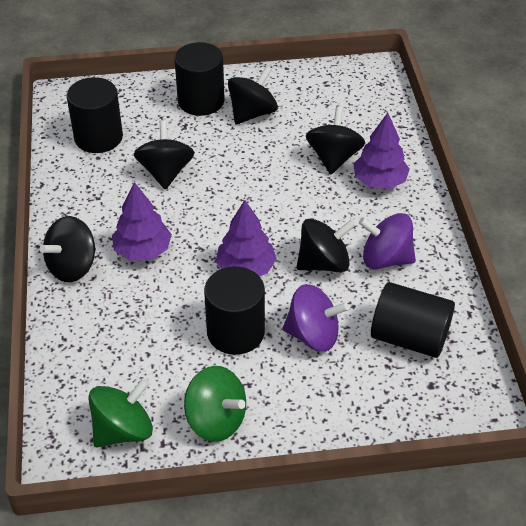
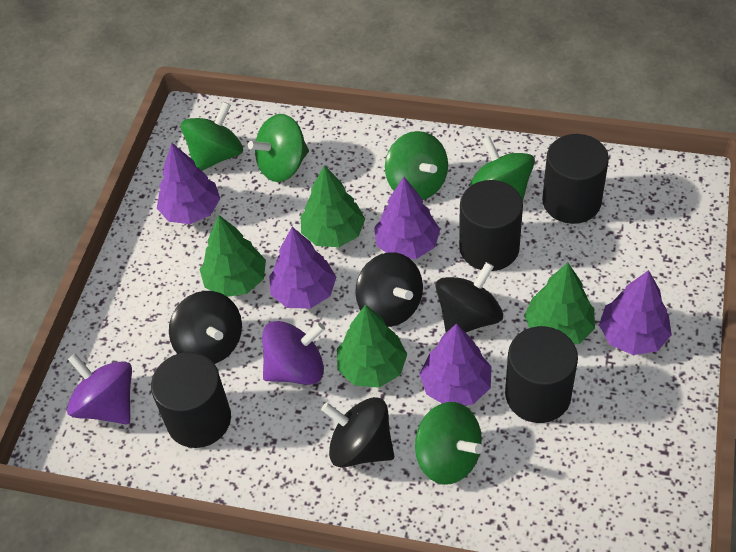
black spinning top: [40,216,96,282] [134,120,195,189] [228,66,278,124] [297,219,356,272] [306,106,365,174] = 5 -> [169,291,242,364] [321,397,394,467] [355,252,423,327] [436,262,503,332] = 4
green spinning top: [88,378,153,447] [184,366,246,442] = 2 -> [181,102,243,171] [248,114,309,182] [385,131,448,200] [415,402,483,485] [470,136,535,201] = 5
green tree: none = 0 -> [199,215,266,297] [301,165,365,247] [337,304,407,388] [524,263,595,345] = 4
purple tree: [112,182,172,260] [216,200,277,276] [354,113,410,189] = 3 -> [157,143,220,224] [269,227,336,309] [374,177,440,259] [419,323,492,405] [599,270,672,355] = 5

